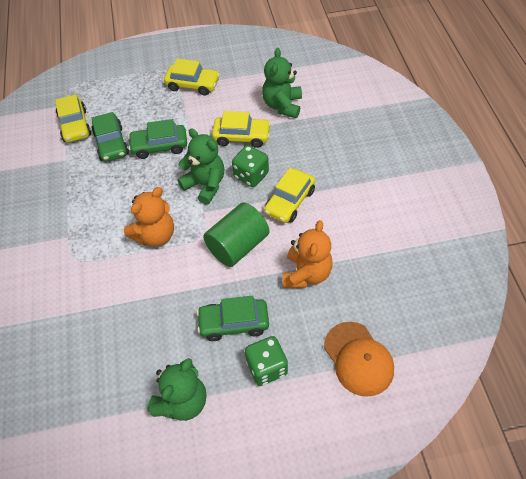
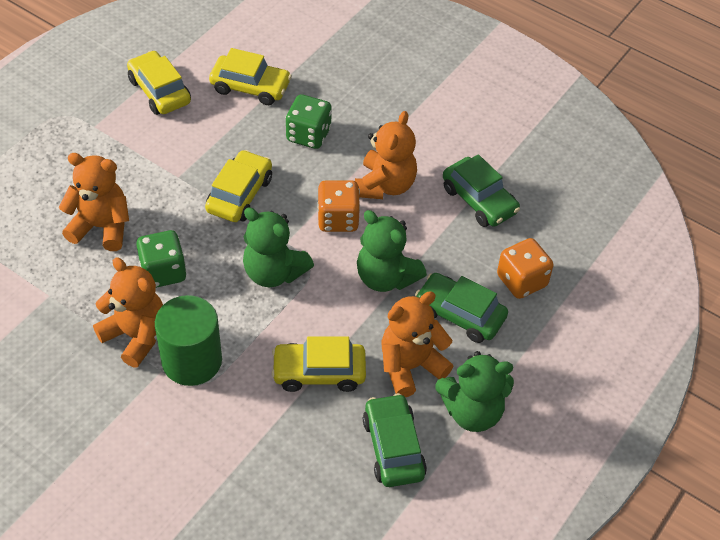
orange cap: [324,322,394,397] = 1 -> none = 0
orange dice: none = 0 -> [317,180,360,232] [497,238,553,299] = 2
orange teddy bear: [124,187,174,247] [282,220,333,288] = 2 -> [59,153,129,251] [93,257,163,367] [355,111,417,199] [381,291,453,397] = 4

